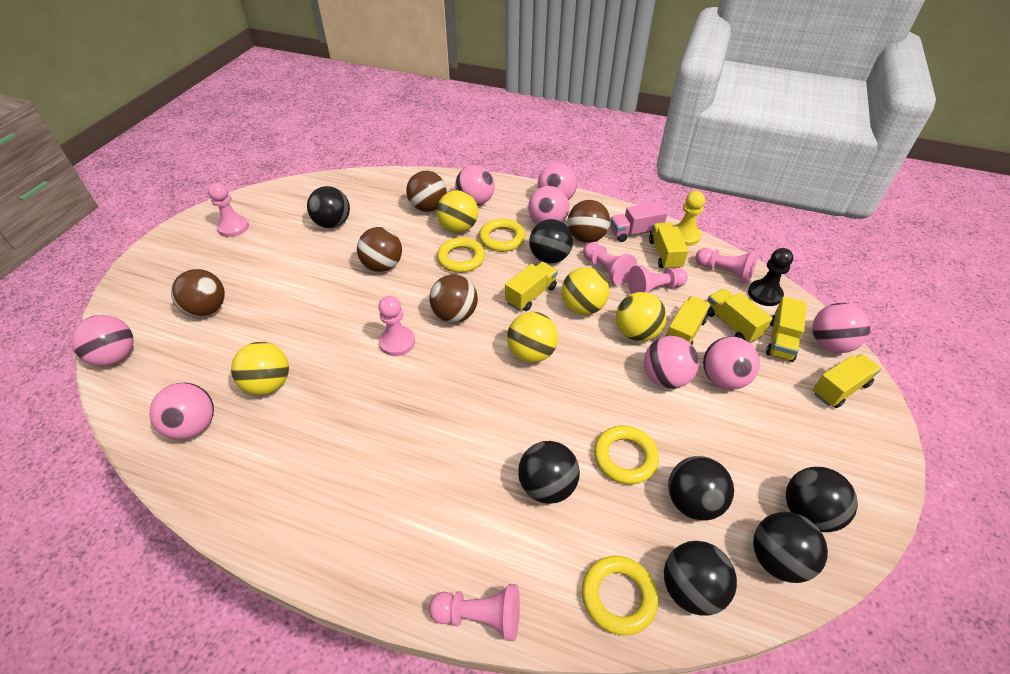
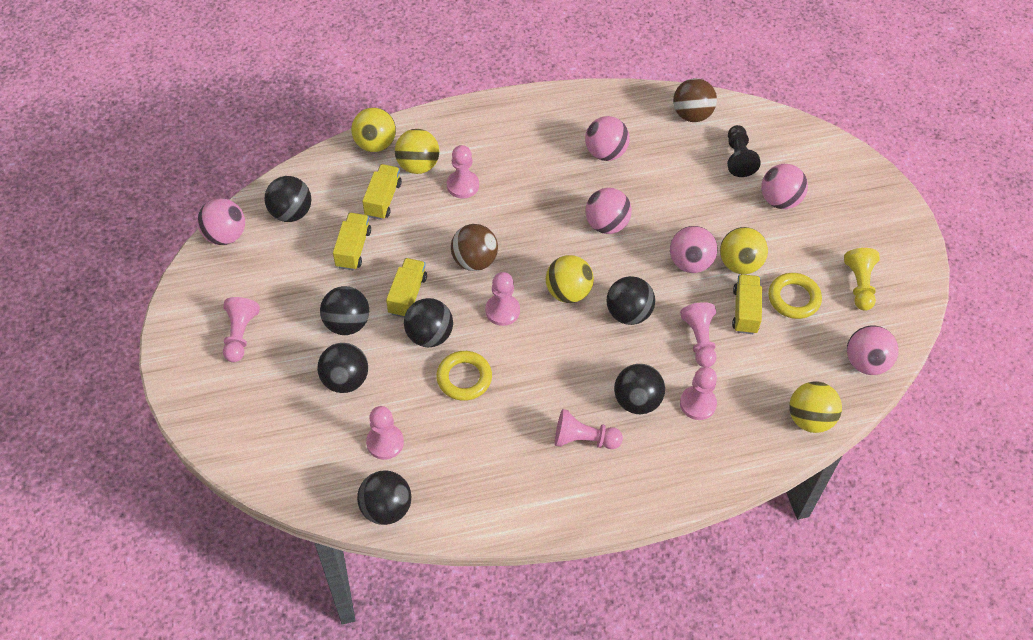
brown ball: [171,269,225,317] [357,227,402,272] [406,171,447,212] [429,275,478,323] [568,200,610,243] = 5 -> [451,224,498,271] [673,78,717,122] = 2
pink ball: [71,315,134,366] [149,383,214,440] [455,165,495,205] [528,186,569,224] [538,163,577,200] [644,336,699,389] [703,337,760,390] [813,303,870,353] = 8 -> [197,198,245,245] [585,116,630,161] [585,188,632,234] [670,226,717,273] [761,164,808,209] [847,326,899,375] = 6
pink pawn: [208,182,249,237] [378,296,415,356] [429,584,520,641] [583,242,637,286] [628,265,688,294] [695,248,758,284] = 6 -> [223,297,260,362] [366,406,404,460] [447,145,479,199] [485,272,520,326] [555,409,623,449] [680,302,717,367] [680,367,717,420] = 7
pink truck: [610,202,668,242] = 1 -> none = 0
yellow ring: [437,237,485,273] [479,219,526,252] [582,556,658,635] [594,426,659,484] = 4 -> [436,351,492,401] [768,273,822,319] = 2
yellow truck: [505,262,558,311] [649,222,688,269] [665,296,711,346] [707,288,773,343] [766,297,807,362] [813,354,881,408] = 6 -> [333,213,371,270] [362,164,402,220] [386,258,427,318] [732,274,762,334] = 4

